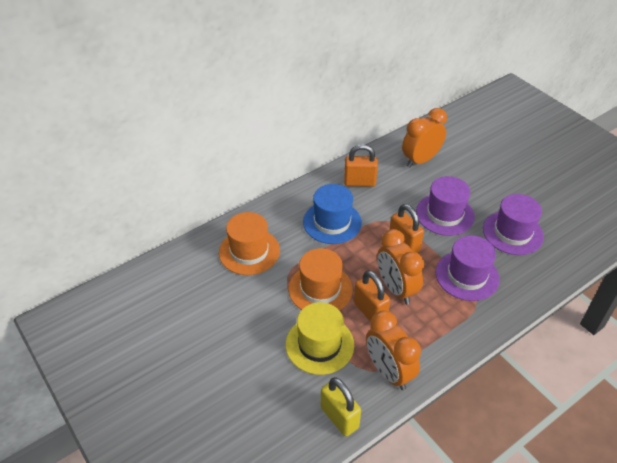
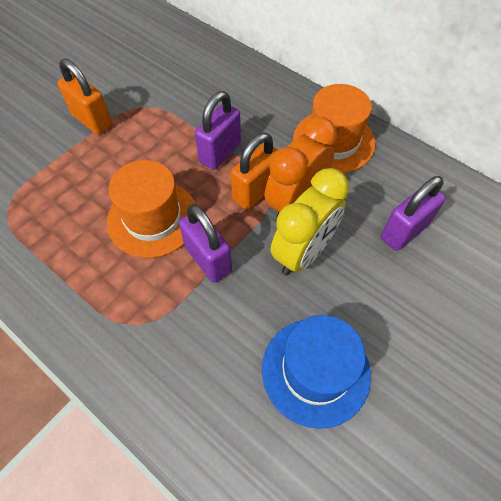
orange clock: [366,311,421,390] [377,229,424,304] [402,108,447,168] = 3 -> [265,117,337,220] = 1
orange padlock: [344,144,378,187] [354,270,390,322] [390,204,424,253] = 3 -> [57,59,112,135] [231,133,277,210] = 2
purple hat: [416,176,475,236] [436,235,500,301] [483,194,544,255] = 3 -> none = 0
purple padlock: none = 0 -> [179,204,232,283] [195,91,241,170] [381,176,446,251] = 3
yellow clock: none = 0 -> [271,168,349,275] = 1
yellow hat: [286,302,354,375] = 1 -> none = 0
yellow padlock: [321,377,361,437] = 1 -> none = 0

